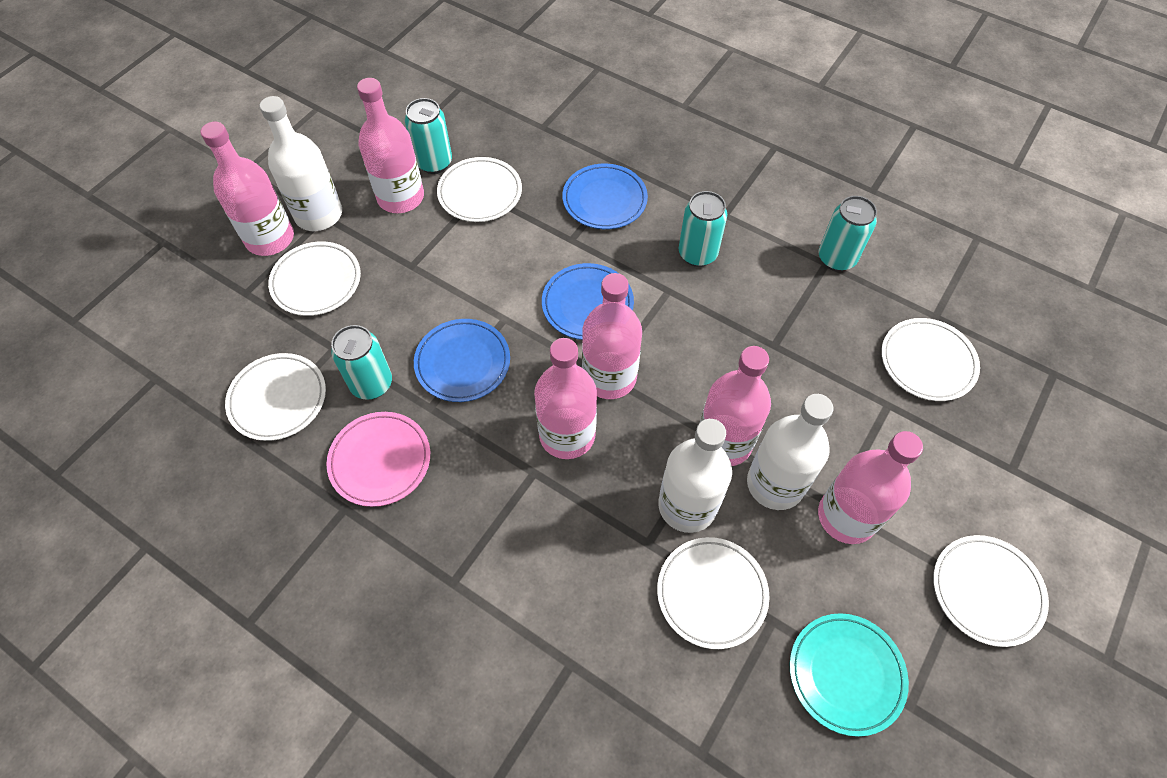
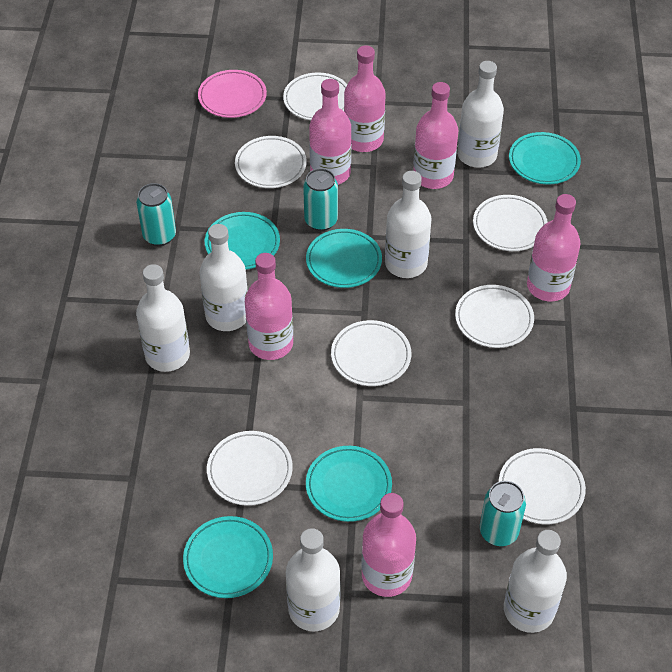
blue plate: [414,319,510,402] [542,263,634,340] [562,164,648,229] = 3 -> none = 0
turquoise can: [331,325,392,400] [405,98,452,174] [679,191,727,267] [819,196,877,272] = 4 -> [136,183,176,246] [303,168,338,231] [480,481,526,546] = 3
turquoise plate: [790,613,909,737] = 1 -> [183,516,273,598] [205,212,280,269] [306,229,382,288] [306,446,392,522] [509,132,581,184] = 5
white bottle: [260,96,342,231] [658,419,732,533] [747,394,833,510] = 3 -> [136,264,190,372] [200,224,248,331] [286,528,340,631] [385,171,432,278] [457,61,504,168] [504,530,567,633] = 6
white plate: [225,353,326,441] [268,241,361,316] [437,157,522,222] [657,537,770,649] [881,318,980,401] [933,535,1049,647] = 6 -> [207,431,293,506] [235,136,307,188] [283,72,347,120] [331,320,411,386] [455,285,534,348] [473,195,548,251] [499,448,586,524] = 7

